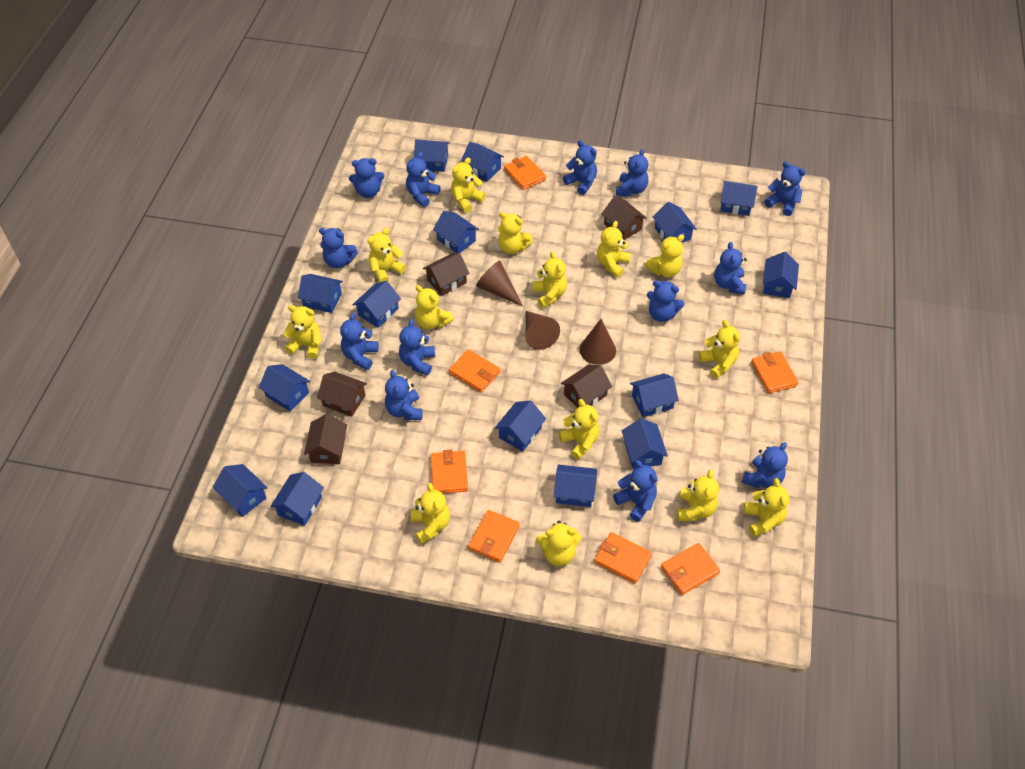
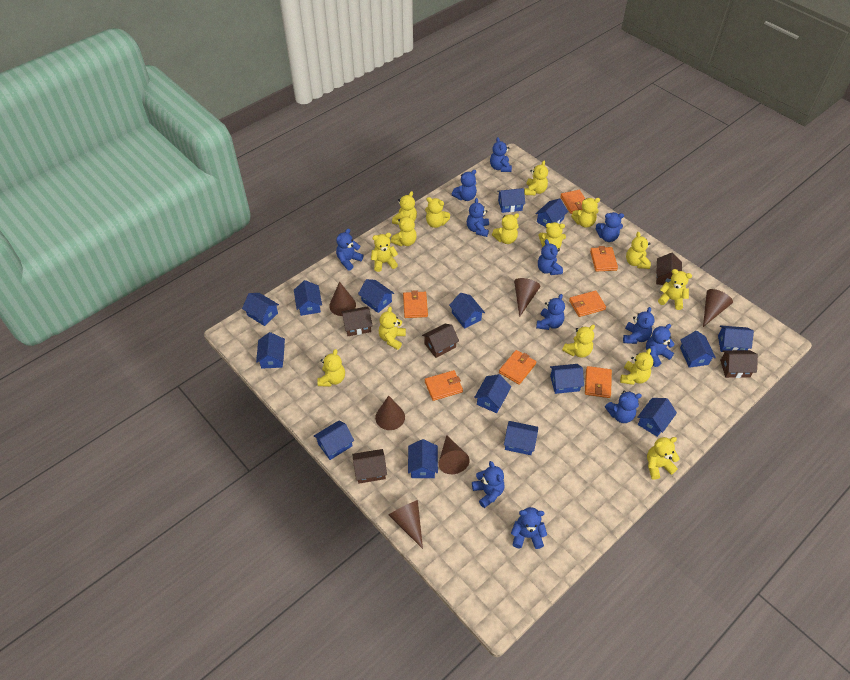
blue teddy bear: [319,228,358,268] [340,313,379,370] [349,158,384,198] [385,370,422,420] [399,319,435,376] [406,152,440,207] [563,140,597,195] [613,460,658,522] [616,149,648,196] [647,280,685,322] [714,242,747,295] [741,442,788,488] [764,161,806,216] = 13 -> [336,228,364,271] [452,170,477,201] [467,198,489,237] [472,461,505,508] [490,137,512,172] [511,507,547,549] [536,294,565,330] [538,239,563,275] [595,212,624,242] [605,390,642,423] [623,307,654,344] [646,324,675,367] = 12
brown cone: [476,260,523,306] [526,311,560,350] [580,319,616,365] = 3 -> [329,282,356,316] [375,395,405,430] [389,500,423,549] [438,435,470,474] [514,278,541,317] [703,289,733,327] = 6
yellow teddy bear: [283,305,321,359] [368,228,406,282] [411,483,450,544] [415,285,453,329] [451,157,486,213] [498,212,533,254] [532,251,567,308] [536,521,581,566] [558,399,599,460] [597,221,631,277] [645,234,684,277] [677,469,719,521] [698,320,740,379] [744,478,790,537] = 14 -> [317,349,345,386] [371,233,398,272] [379,307,406,350] [391,213,417,246] [392,191,417,225] [425,197,450,228] [492,213,519,244] [524,161,548,195] [539,222,566,249] [562,325,595,358] [571,198,600,228] [620,348,653,385] [626,232,651,269] [647,437,680,480] [658,269,692,310] = 15

